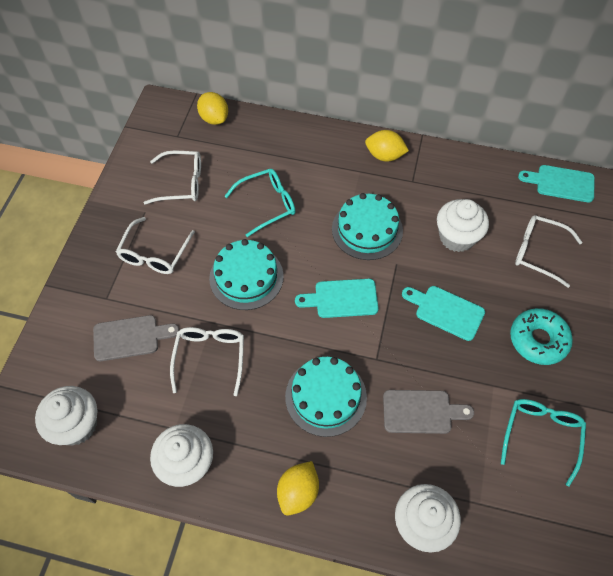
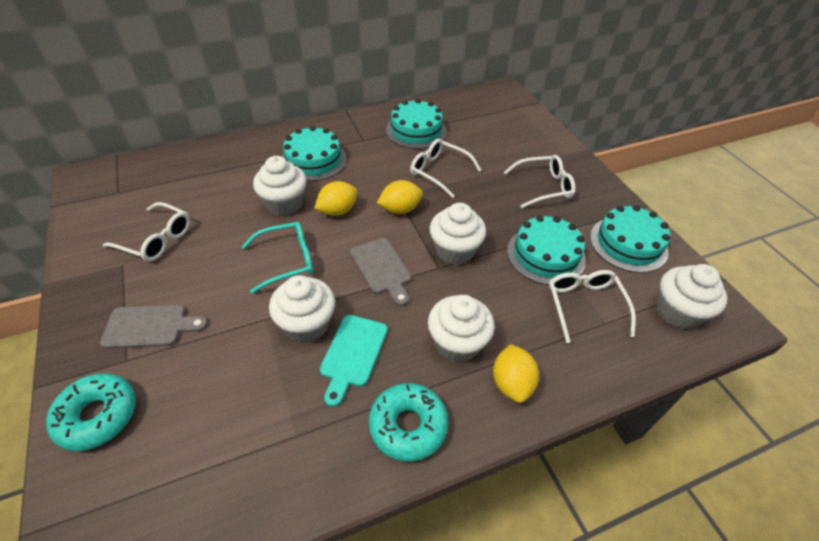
turquoise cake: [209,239,284,310] [285,357,367,437] [332,193,403,260] = 3 -> [282,126,347,181] [386,99,447,149] [507,215,586,285] [590,205,670,273] = 4
turquoise cutting board: [295,279,379,318] [402,286,485,341] [518,165,595,203] = 3 -> [320,315,387,407] = 1
turquoise donut: [510,308,573,365] = 1 -> [46,373,136,451] [369,383,448,462] = 2
turquoise glasses: [224,169,295,237] [501,399,586,487] = 2 -> [242,222,313,294] = 1
white cupcake: [35,386,97,445] [150,424,213,487] [395,484,461,552] [437,199,489,252] = 4 -> [253,156,306,216] [269,275,335,343] [428,295,495,363] [429,203,486,265] [657,264,728,329] = 5

